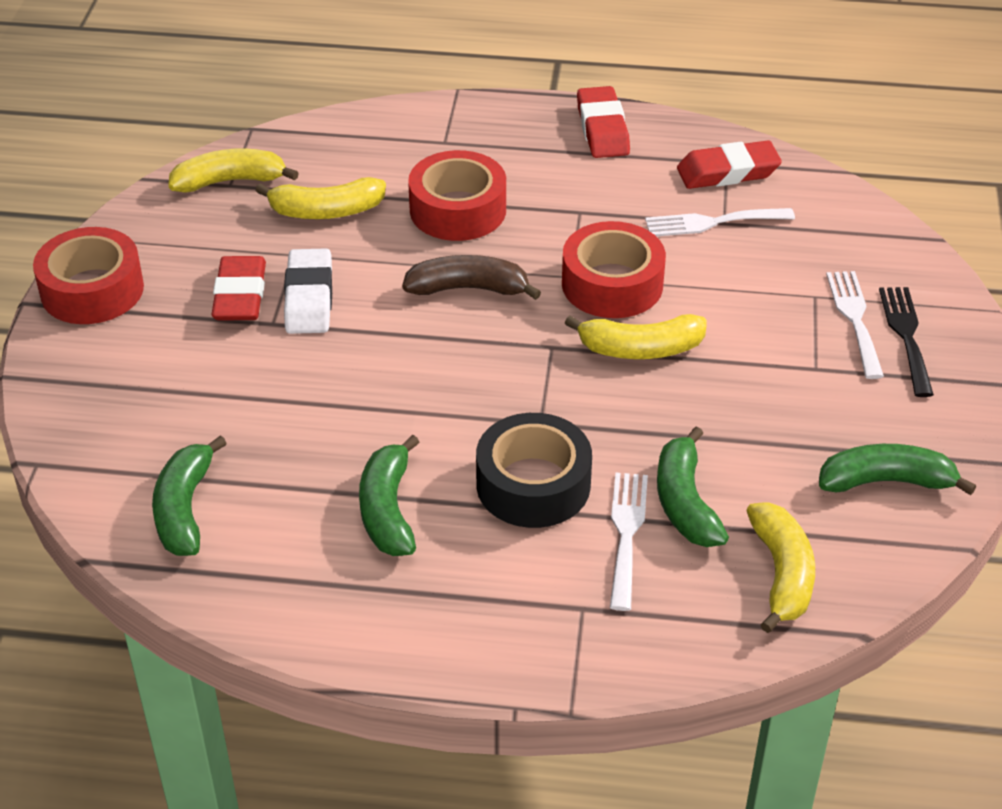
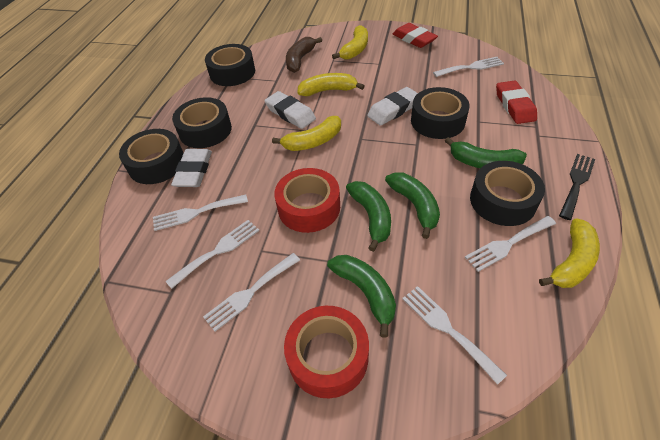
black tape: [476,413,592,528] = 1 -> [119,129,184,184] [172,97,232,148] [205,44,255,86] [411,87,470,139] [470,161,545,226] = 5
red eraser: [211,256,266,320] [577,86,630,158] [677,140,782,189] = 3 -> [393,23,438,48] [496,80,537,124] = 2
red tape: [33,227,144,324] [408,150,506,241] [562,221,666,318] = 3 -> [274,168,340,233] [284,306,369,398] = 2
white eraser: [284,248,332,334] = 1 -> [171,149,212,187] [264,91,316,129] [367,87,418,126] = 3
white fork: [610,472,648,611] [645,208,795,237] [826,271,884,379] = 3 -> [153,195,248,231] [165,220,259,289] [203,253,300,332] [402,286,507,385] [433,57,504,77] [465,216,556,272] = 6

